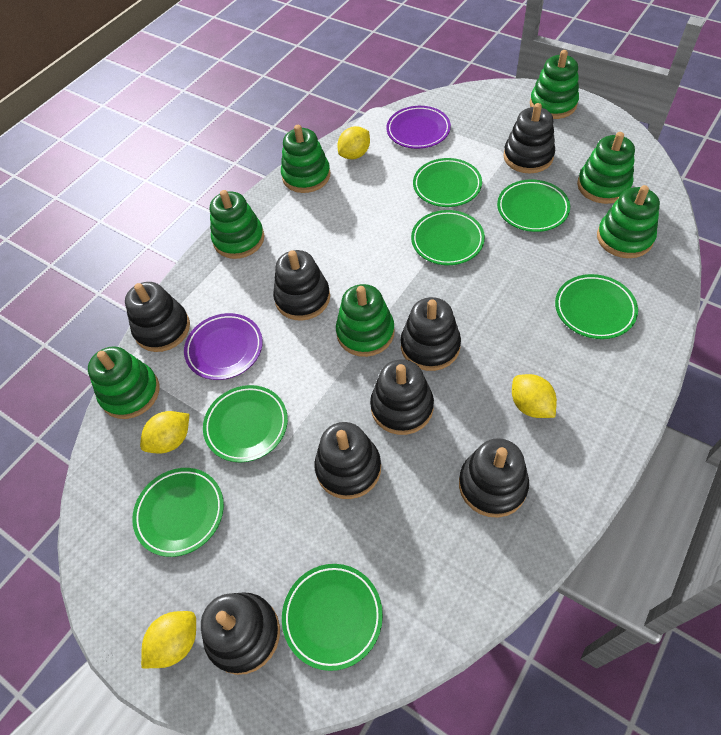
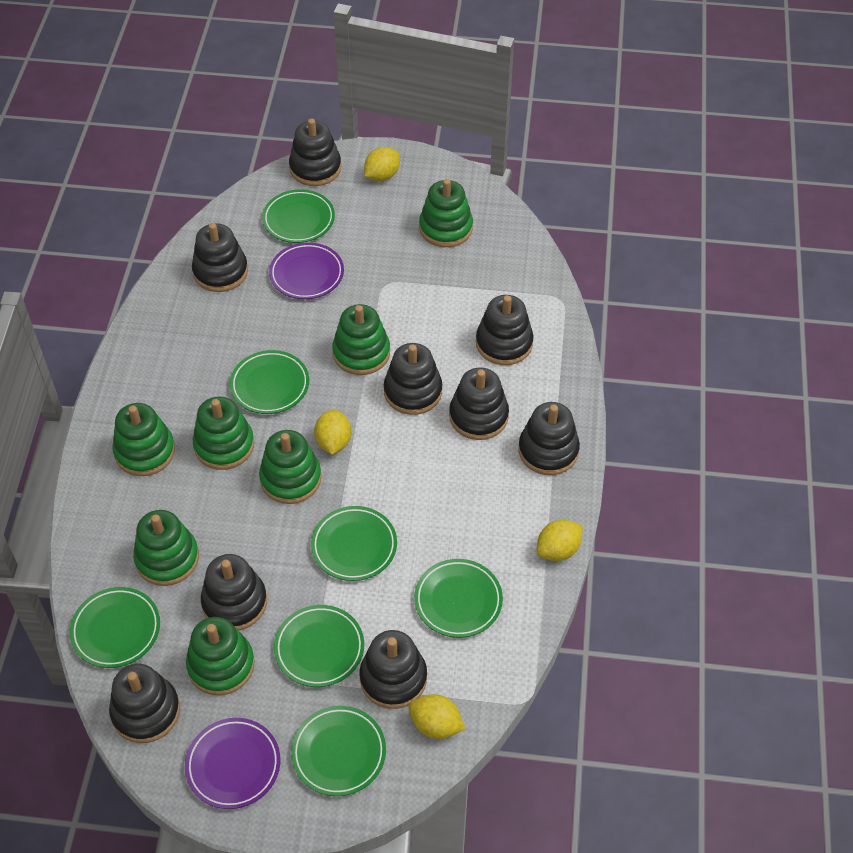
black stacking toy: [125,282,190,352] [201,592,280,675] [273,250,330,321] [314,422,381,499] [370,359,434,435] [401,297,461,371] [459,438,529,518] [503,103,555,173] = 8 -> [109,664,180,743] [192,223,248,292] [201,554,267,631] [289,118,341,186] [359,630,427,709] [384,343,443,415] [449,367,509,440] [476,295,533,365] [518,402,580,475] = 9

